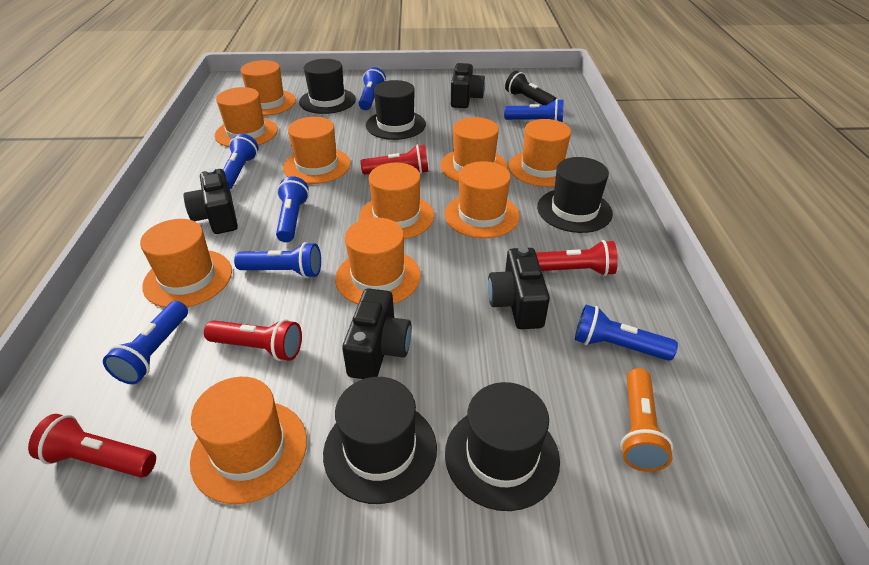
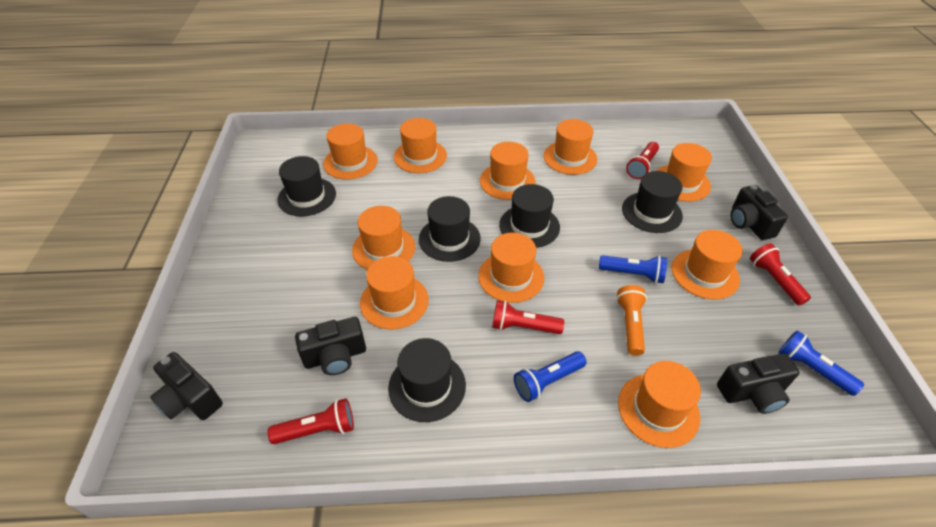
black flashlight: [505,71,557,105] = 1 -> none = 0
blue flashlight: [103,301,188,384] [223,134,259,189] [234,242,321,278] [276,176,309,242] [359,67,386,110] [504,99,564,122] [575,305,678,361] = 7 -> [514,351,586,402] [599,255,667,284] [778,330,864,396] = 3

